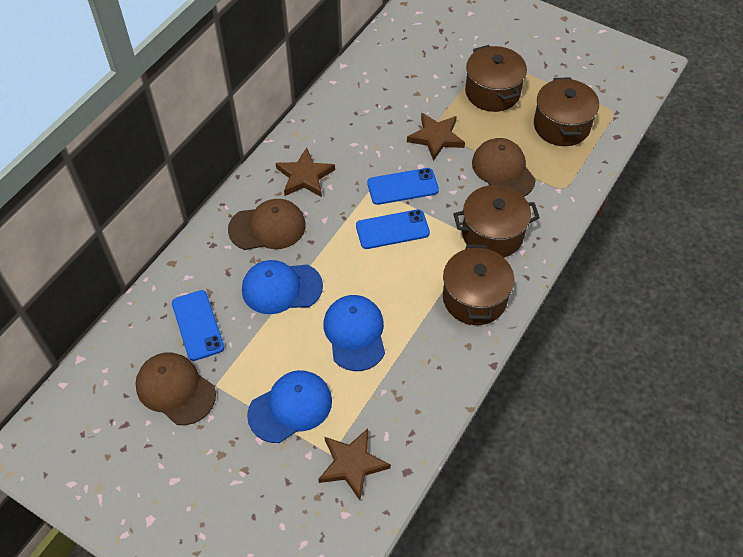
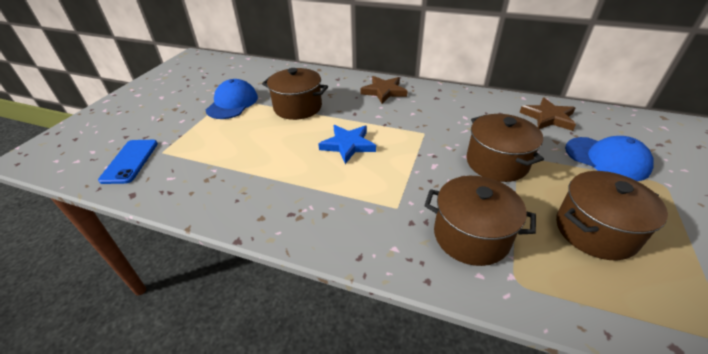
blue cap: [242,260,323,314] [247,370,332,443] [324,295,385,371] = 3 -> [206,79,258,119] [565,136,653,181] = 2
blue phone: [172,290,224,361] [356,209,430,249] [367,168,439,205] = 3 -> [98,140,158,184] = 1
blue star: none = 0 -> [318,125,376,164] = 1
brown cap: [135,353,216,425] [228,199,306,250] [472,138,536,197] = 3 -> none = 0
brown star: [276,148,335,197] [318,429,391,500] [407,113,465,161] = 3 -> [360,76,407,104] [519,98,576,131] = 2

